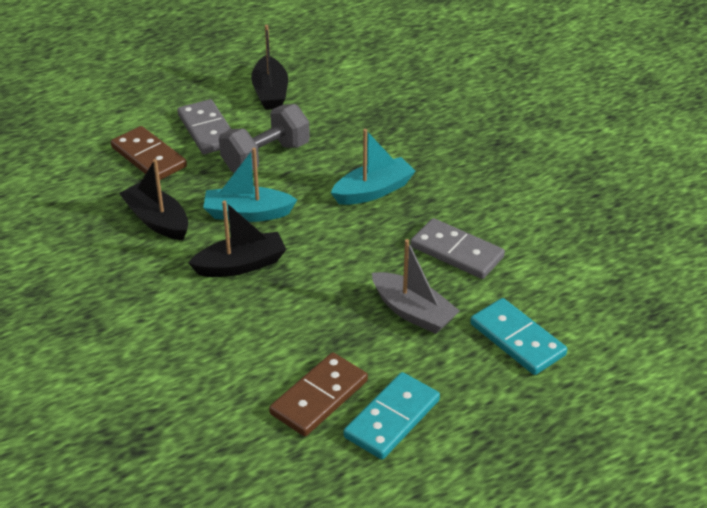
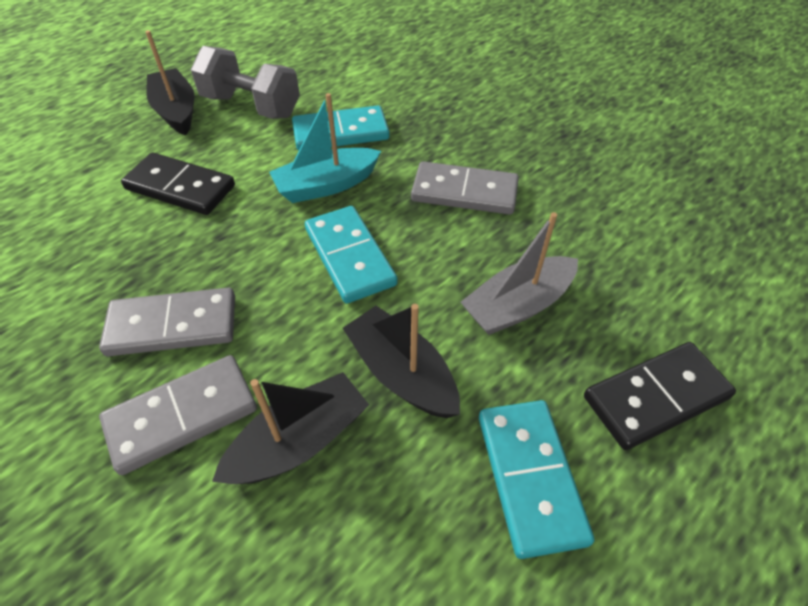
black domino: none = 0 -> [121,153,235,215] [584,342,736,450] = 2
brown domino: [111,126,187,180] [269,353,368,436] = 2 -> none = 0
grey domino: [177,99,231,154] [411,218,505,279] = 2 -> [99,288,235,356] [99,355,257,475] [411,161,519,215] = 3
turquoise boat: [203,148,297,222] [331,129,416,205] = 2 -> [269,93,381,203] = 1
turquoise domino: [343,372,440,460] [470,298,567,375] = 2 -> [292,105,390,151] [305,206,398,304] [479,400,594,559] = 3

